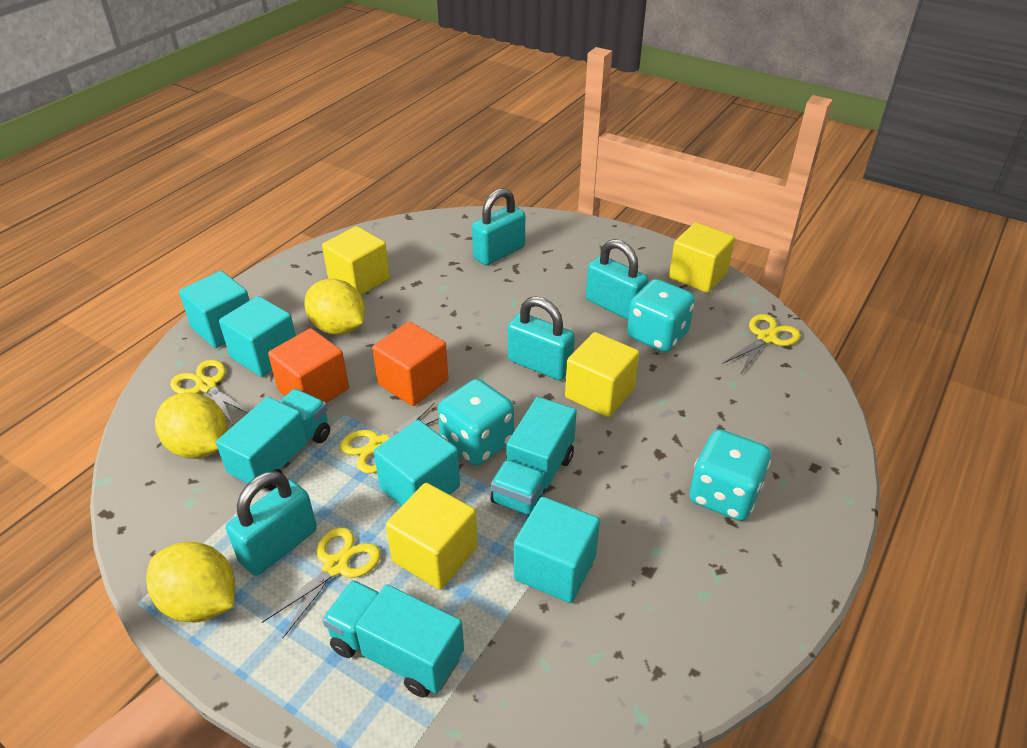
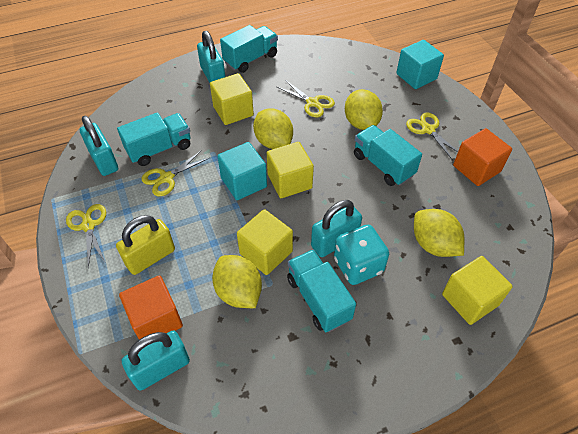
turquoise cube: [179,271,250,348] [219,296,296,377] [374,420,460,506] [514,497,600,603] = 4 -> [217,142,267,200] [396,40,444,89] = 2
turquoise dice: [438,379,514,466] [627,279,695,352] [690,429,771,521] = 3 -> [334,225,389,285] = 1
turquoise truck: [216,389,330,490] [322,580,464,698] [490,397,577,515] = 3 -> [117,113,191,166] [220,25,278,73] [287,249,356,332] [354,125,422,186] = 4
yellow lemon: [146,542,235,622] [155,392,227,459] [304,279,365,335] = 3 -> [212,255,262,308] [253,108,293,149] [345,89,383,130] [414,209,464,257] = 4
yellow padlock: none = 0 -> [116,215,175,275] = 1

